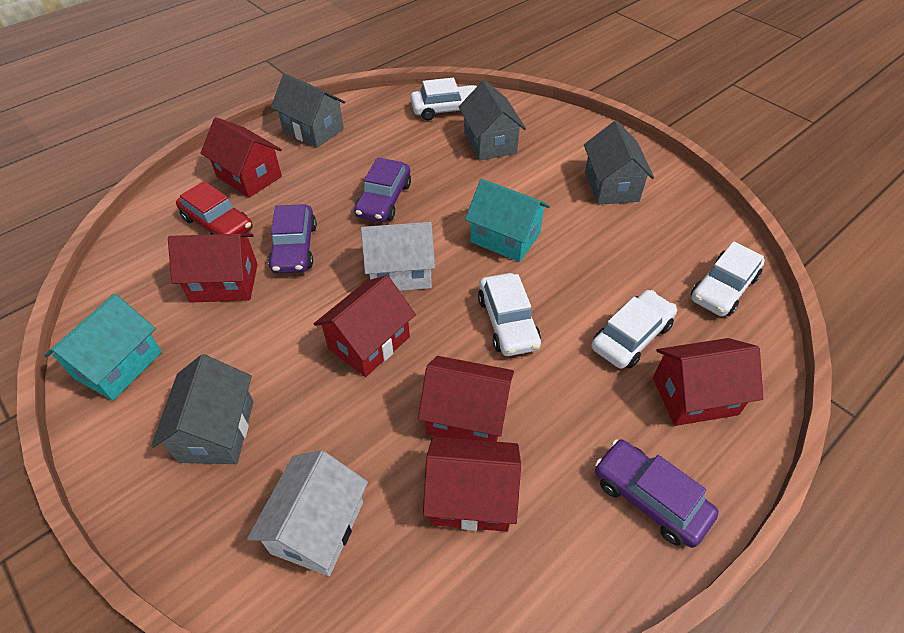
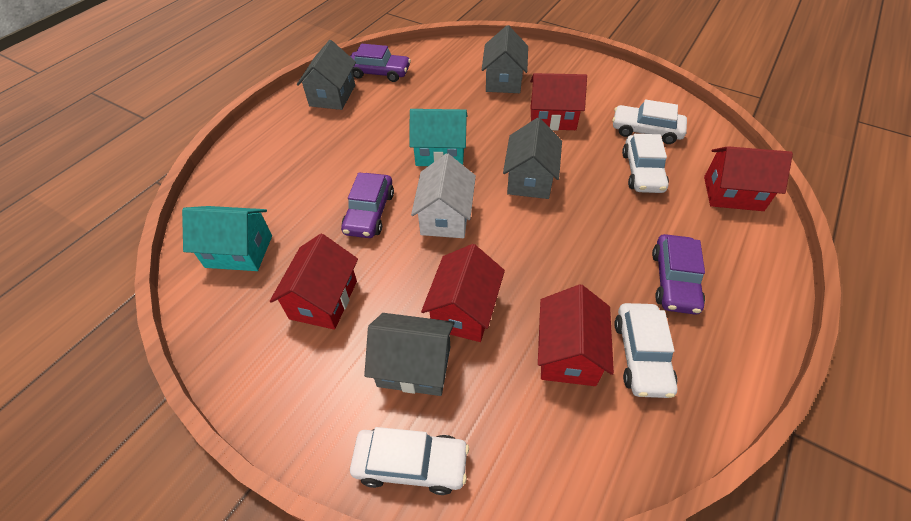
red car: [176,181,253,234] = 1 -> none = 0
red house: [168,234,258,303] [201,117,282,198] [314,275,416,377] [418,356,514,442] [423,437,521,532] [653,338,763,426] = 6 -> [270,234,358,330] [421,244,505,342] [530,73,587,130] [538,284,614,386] [704,146,793,211] = 5
white house: [247,451,368,576] [361,222,435,291] = 2 -> [411,153,476,238] = 1

